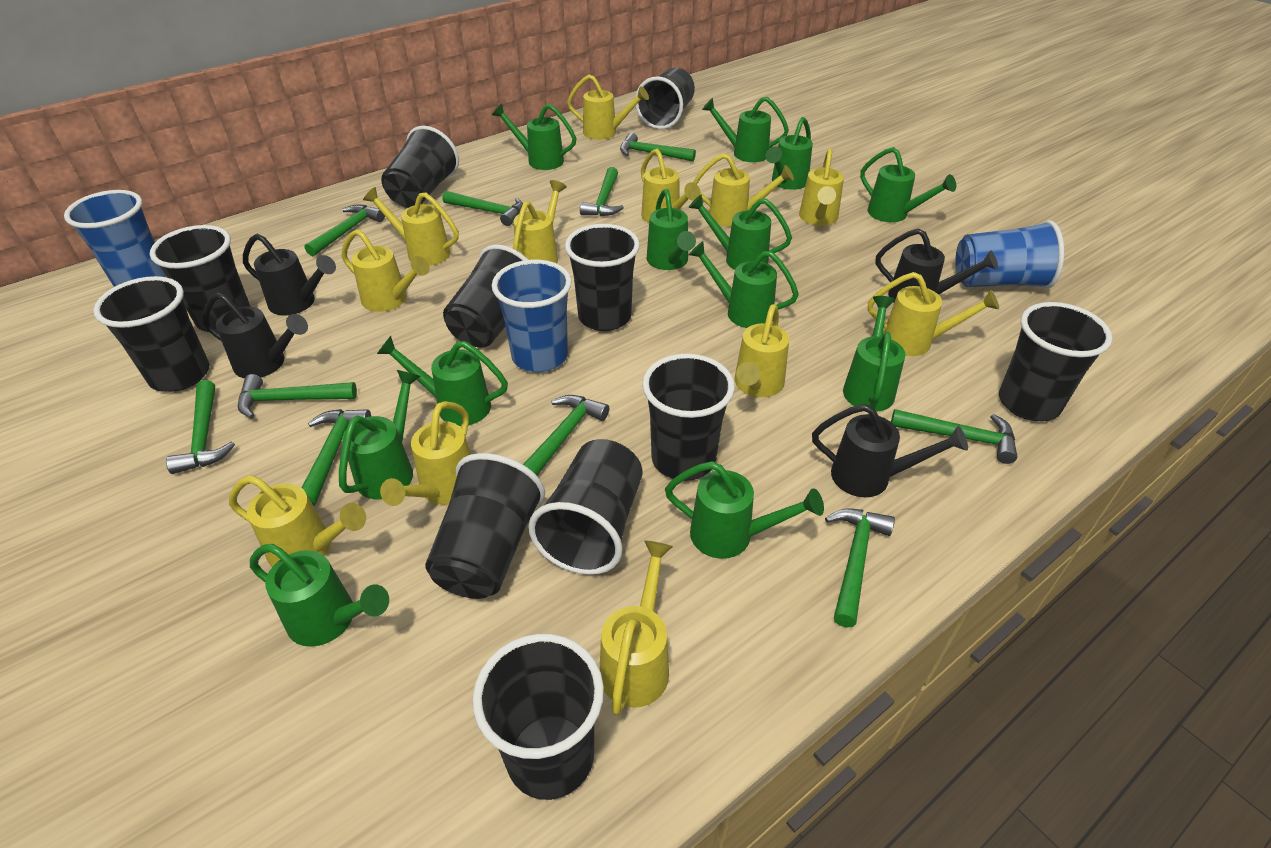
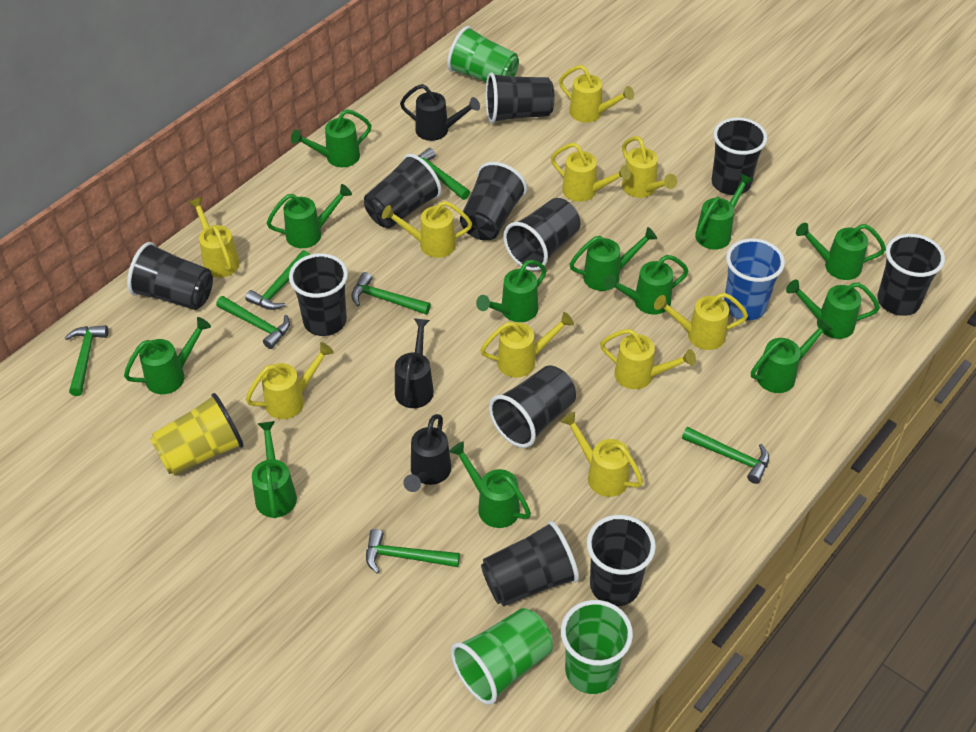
black watering can: [203,293,308,378] [243,234,336,315] [812,404,968,497] [876,228,998,302] = 4 -> [395,318,434,408] [400,84,480,141] [403,414,451,492] = 3
blue cup: [64,190,166,287] [492,260,572,372] [955,220,1064,289] = 3 -> [724,238,785,321] = 1
green cup: none = 0 -> [447,26,519,82] [451,608,553,705] [561,600,633,694] = 3
green hammer: [166,380,235,474] [238,374,357,419] [301,409,371,506] [304,204,385,256] [442,191,523,226] [523,395,609,475] [580,167,624,216] [620,133,696,161] [825,508,895,628] [891,409,1017,464] = 10 -> [65,325,108,396] [216,296,290,349] [245,250,310,310] [351,272,431,315] [366,529,460,574] [419,148,470,200] [682,427,769,484] = 7
yellow cup: none = 0 -> [150,393,244,476] = 1
yellow watering can: [229,475,366,567] [341,229,430,312] [363,187,459,266] [380,401,471,506] [513,180,567,264] [567,75,649,140] [599,540,673,716] [641,149,700,223] [693,153,794,226] [734,304,789,397] [799,149,844,226] [868,272,999,356] = 12 -> [188,197,240,278] [246,342,334,419] [382,201,472,258] [480,312,574,378] [551,143,631,202] [559,65,634,122] [561,412,643,497] [600,329,696,389] [622,136,677,198] [654,293,748,350] = 10

